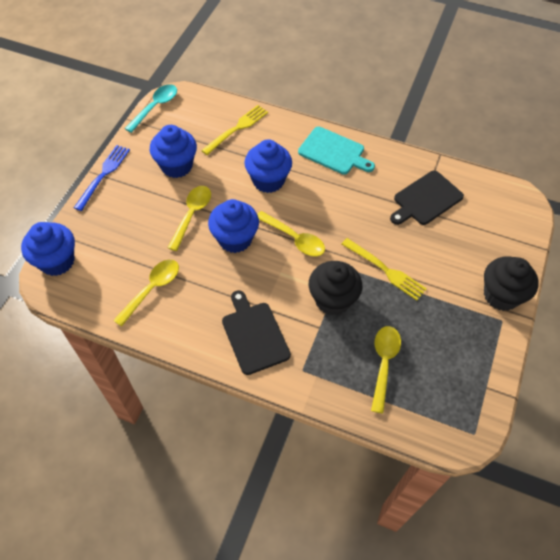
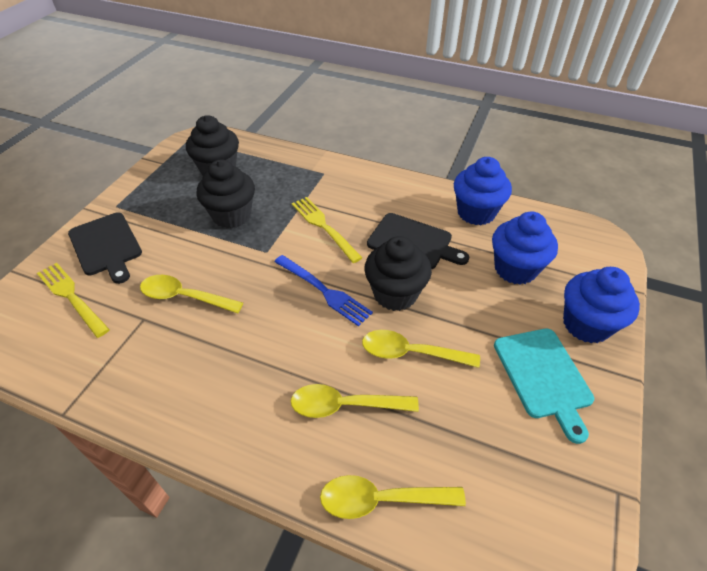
black cupcake: [309,261,362,315] [484,256,539,311] = 2 -> [186,115,239,176] [196,160,255,229] [364,236,432,311] = 3
blue cupcake: [21,222,75,276] [150,125,197,178] [208,199,259,253] [244,140,292,193] = 4 -> [454,157,512,225] [492,212,558,285] [563,267,640,343] = 3
turquoise spoon: [125,84,177,133] = 1 -> none = 0

